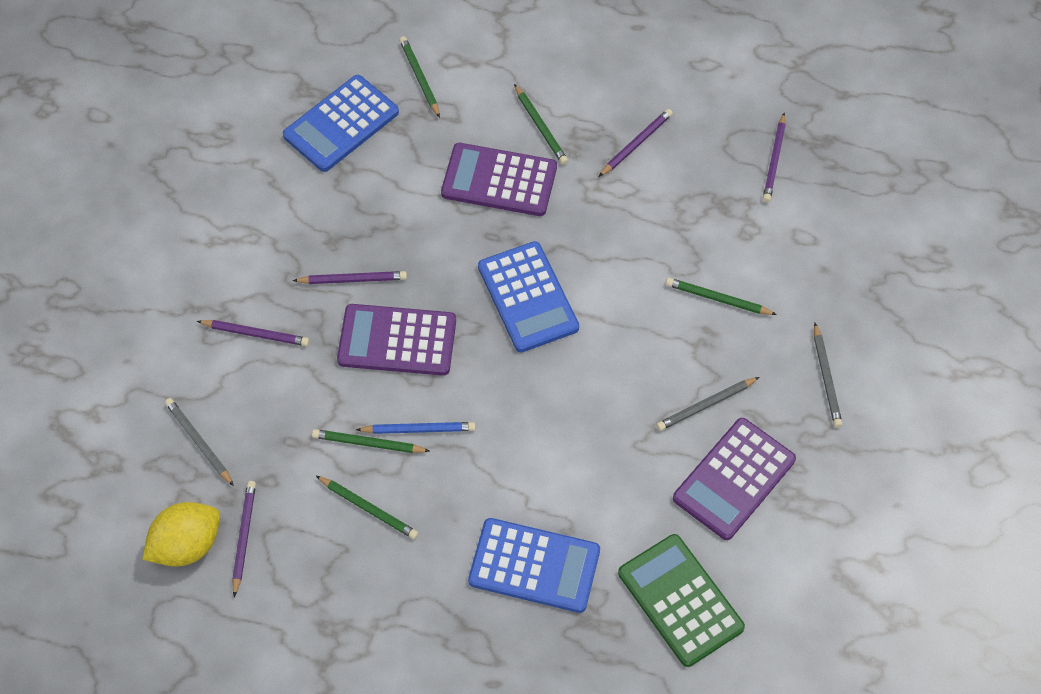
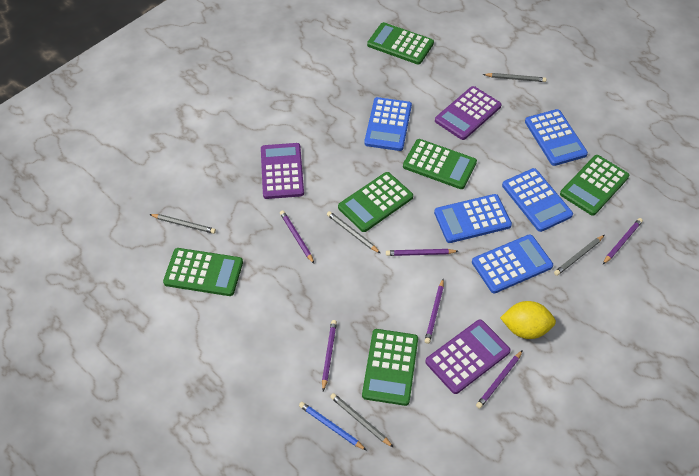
blue calculator: [283,75,399,172] [468,518,600,613] [478,241,579,352] = 3 -> [364,97,412,151] [434,194,512,243] [472,234,553,293] [502,168,573,232] [525,109,588,166] = 5
green calculator: [618,534,745,667] = 1 -> [163,248,243,296] [338,172,413,232] [362,329,418,406] [367,22,434,65] [403,139,477,189] [560,155,629,216] = 6
green pencil: [312,429,430,453] [316,476,418,539] [399,36,440,118] [514,84,568,165] [666,278,777,315] = 5 -> none = 0
grey pencil: [165,398,234,486] [657,377,759,431] [814,323,842,427] = 3 -> [149,214,216,234] [327,211,380,253] [330,393,394,448] [483,73,547,82] [554,235,604,276] = 5
purple pencil: [197,320,309,346] [232,481,256,597] [292,271,407,284] [599,109,673,177] [763,113,786,202] = 5 -> [280,210,314,264] [322,320,337,391] [386,249,458,256] [425,279,444,344] [476,350,523,409] [603,218,643,264] = 6

